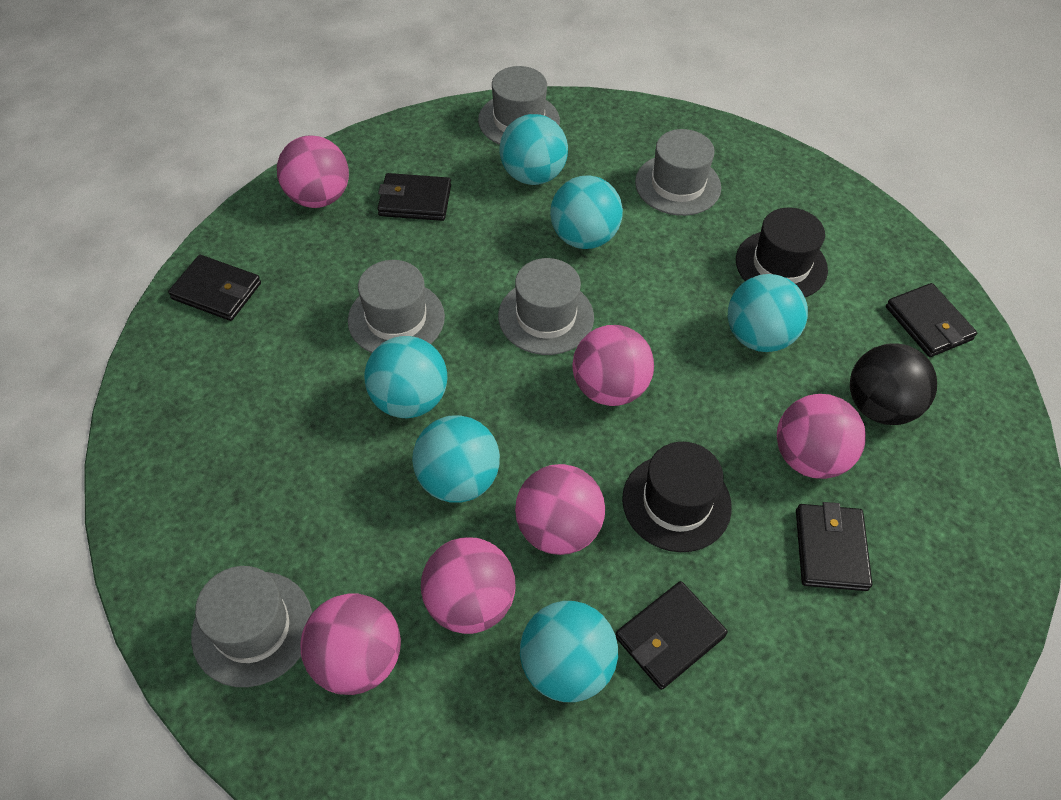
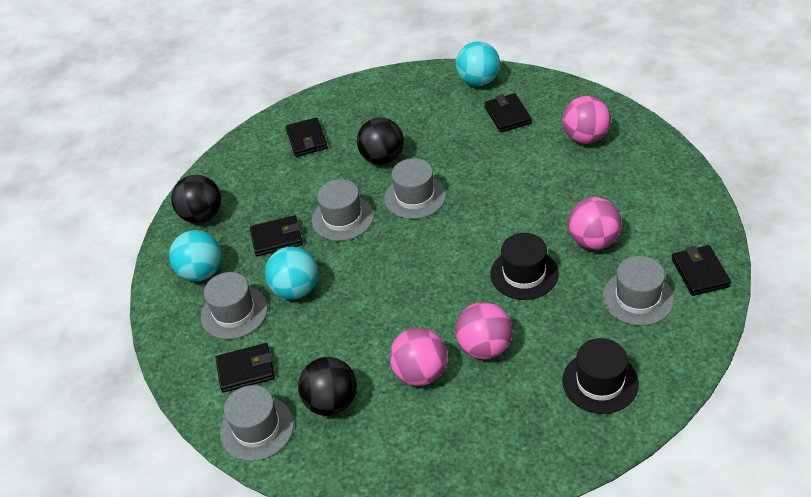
black ball: [850,343,937,425] = 1 -> [171,175,221,223] [298,357,357,416] [357,117,404,165] = 3
pink ball: [277,135,349,208] [301,593,401,695] [421,537,515,634] [515,464,605,555] [573,325,654,406] [777,394,866,479] = 6 -> [389,328,447,386] [455,302,513,359] [562,96,611,144] [568,197,622,250] = 4
turquoise ball: [364,336,447,418] [412,415,500,503] [499,114,568,185] [520,601,618,702] [550,175,623,249] [728,274,808,352] = 6 -> [169,230,222,281] [265,247,318,299] [456,41,500,86] = 3

